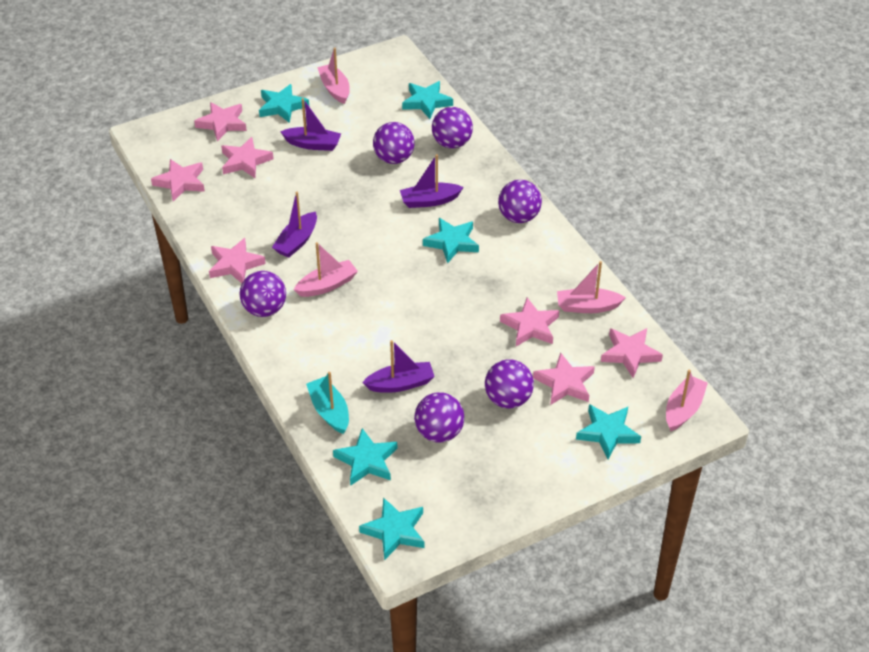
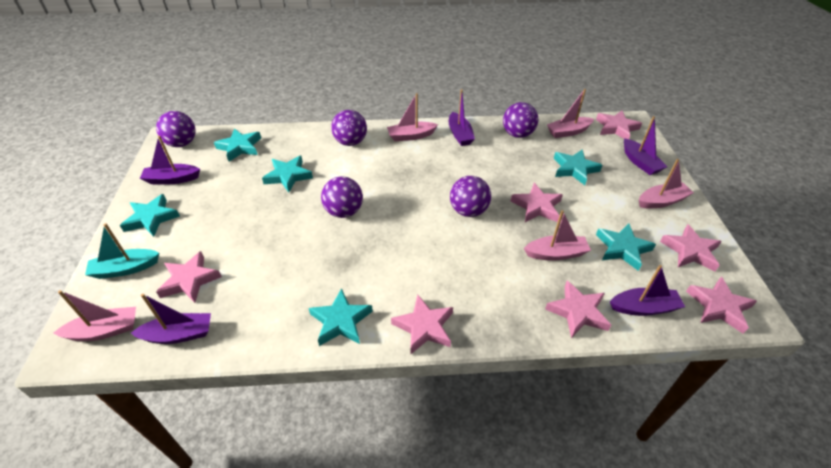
pink boat: [294,242,358,297] [317,48,350,104] [557,261,626,313] [666,370,708,431] = 4 -> [54,290,136,341] [387,93,438,141] [524,210,591,261] [547,89,594,138] [639,159,694,208] = 5
purple ball: [240,271,286,317] [373,122,415,164] [414,392,465,442] [432,107,473,148] [485,359,534,409] [498,180,542,223] = 6 -> [156,111,196,147] [321,176,363,218] [331,110,367,146] [450,176,491,217] [503,102,538,138] = 5
purple boat: [272,192,317,258] [280,98,341,151] [362,340,435,393] [400,154,464,208] = 4 -> [131,294,211,344] [140,136,200,184] [449,89,475,146] [610,265,685,316] [624,116,667,175] = 5

